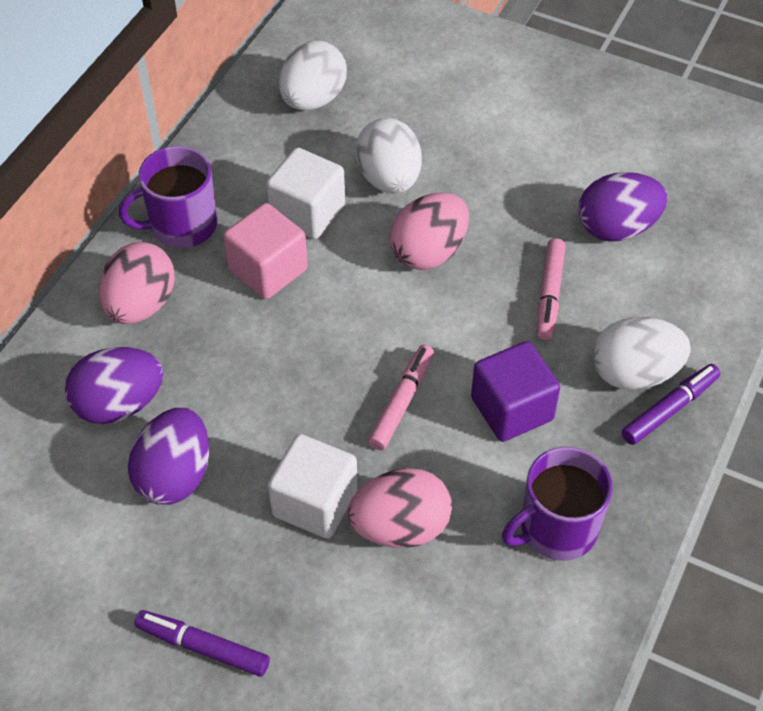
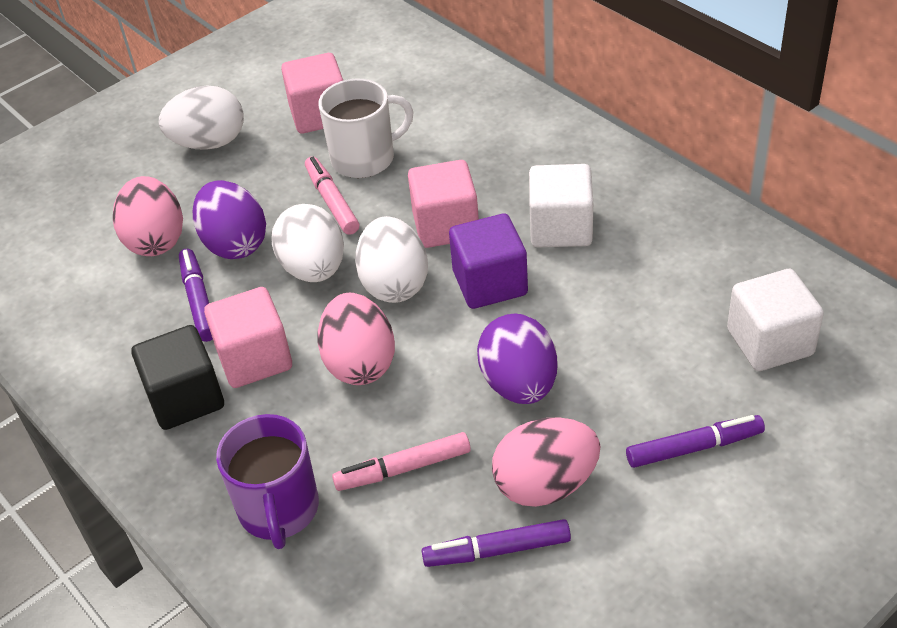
black cube: none = 0 -> [131,325,224,430] = 1
pink cube: [223,203,308,299] = 1 -> [204,287,292,388] [281,53,344,134] [408,160,479,248] = 3
purple egg: [65,347,163,424] [128,408,209,505] [578,172,668,241] = 3 -> [193,180,266,259] [477,313,558,404] = 2
purple marker: [135,610,270,677] [622,364,721,445] = 2 -> [179,249,213,342] [422,519,571,567] [626,415,765,468] = 3
purple mug: [119,146,217,248] [502,447,613,561] = 2 -> [216,414,319,549] = 1
white mug: none = 0 -> [319,79,413,178] = 1

